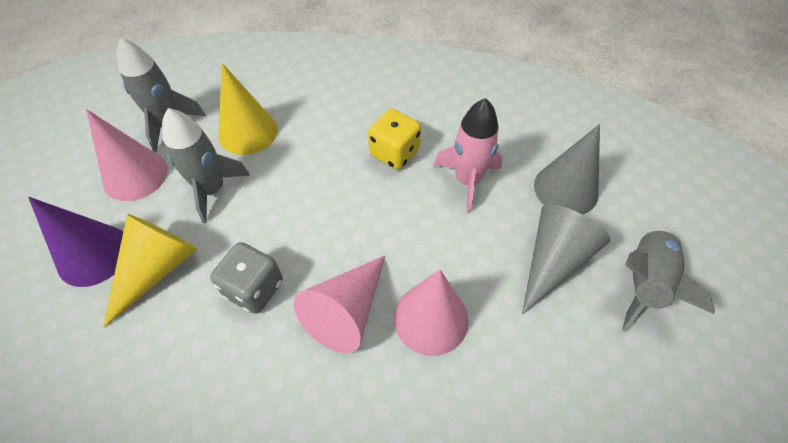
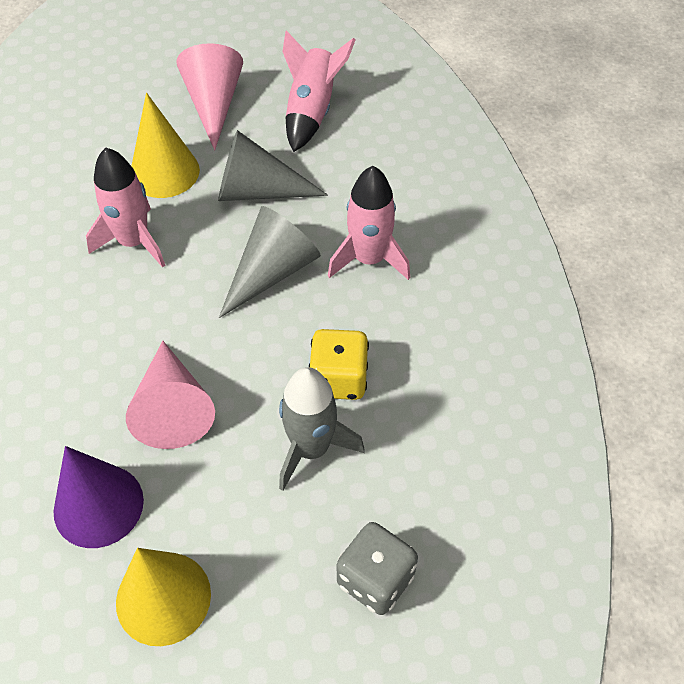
grey rocket: [117,38,206,152] [162,108,250,223] [622,226,715,332] = 3 -> [279,367,365,491] = 1
pink cone: [86,109,168,201] [294,256,385,353] [394,270,469,356] = 3 -> [126,341,215,449] [176,43,243,150] = 2
pink rocket: [434,98,503,213] = 1 -> [86,148,165,268] [282,31,355,152] [328,166,410,280] = 3

